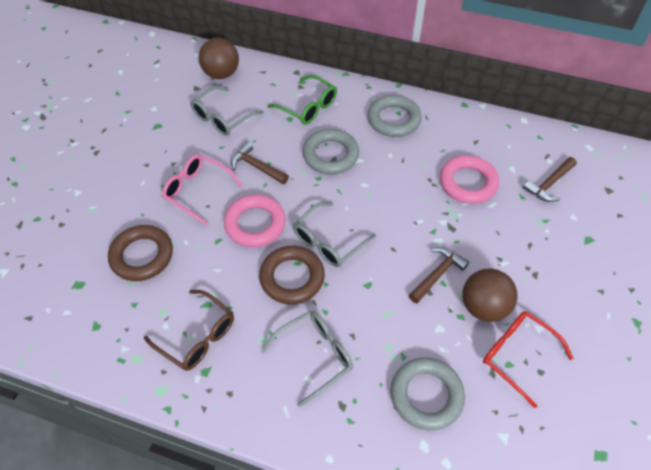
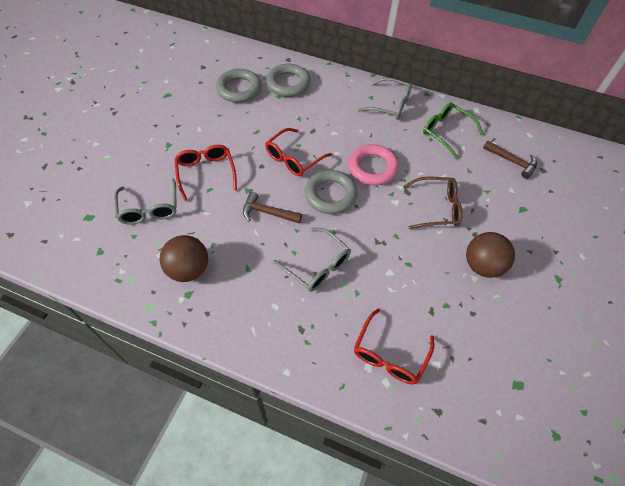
brown hammer: [231,142,289,184] [409,247,469,303] [523,157,577,202] = 3 -> [243,192,302,224] [483,141,537,179] = 2
brown ring: [108,225,173,281] [259,246,325,304] = 2 -> none = 0
pink glasses: [162,154,243,226] = 1 -> none = 0
pink ring: [224,194,286,247] [440,155,499,204] = 2 -> [348,144,399,186] = 1
red glasses: [483,311,574,408] = 1 -> [174,145,237,201] [265,128,332,176] [354,308,434,385] = 3

